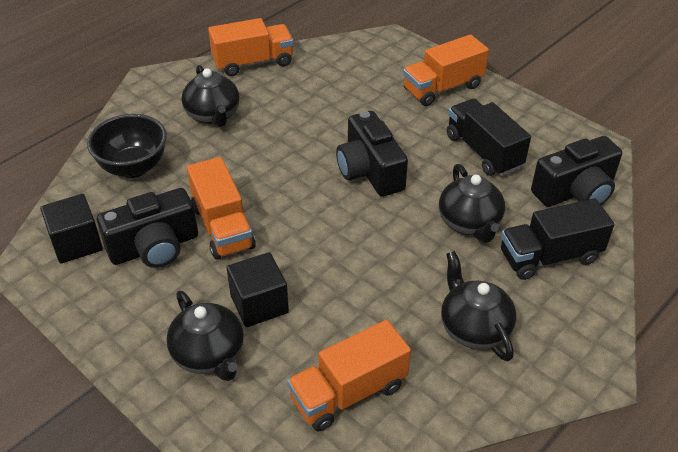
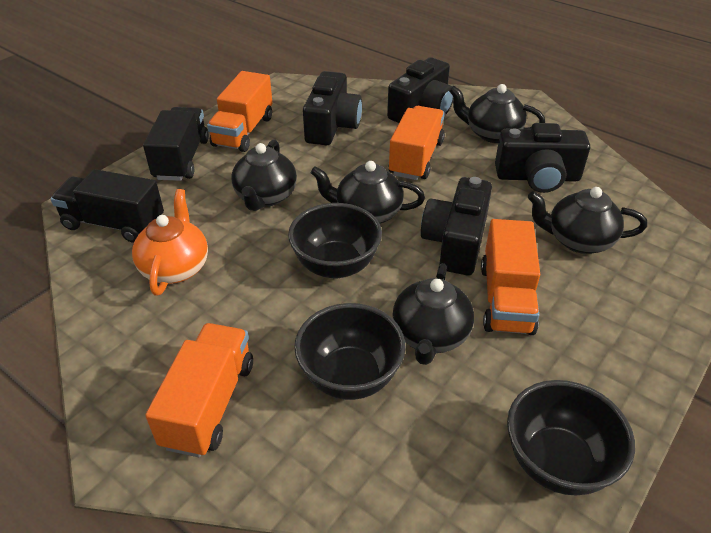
black bowl: [87,114,167,178] = 1 -> [288,203,382,278] [294,303,406,400] [507,380,635,495] = 3
black camera: [97,188,198,268] [336,111,408,197] [531,136,622,207] = 3 -> [303,71,362,145] [387,57,453,123] [421,177,492,275] [495,123,590,193] = 4
black cube: [40,194,103,264] [227,252,289,327] = 2 -> none = 0
black teapot: [167,291,244,381] [182,65,240,127] [439,164,505,243] [441,251,516,361] = 4 -> [231,139,297,211] [311,161,425,224] [392,263,474,365] [449,84,545,143] [528,187,647,254] = 5
orange teapot: none = 0 -> [132,189,208,296] = 1

